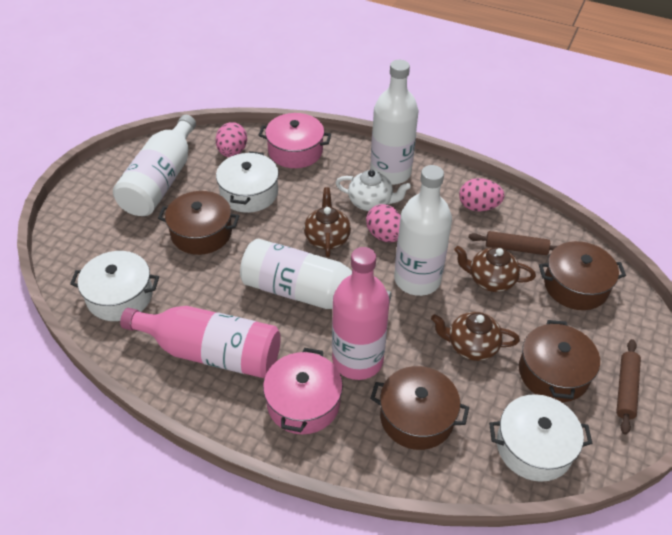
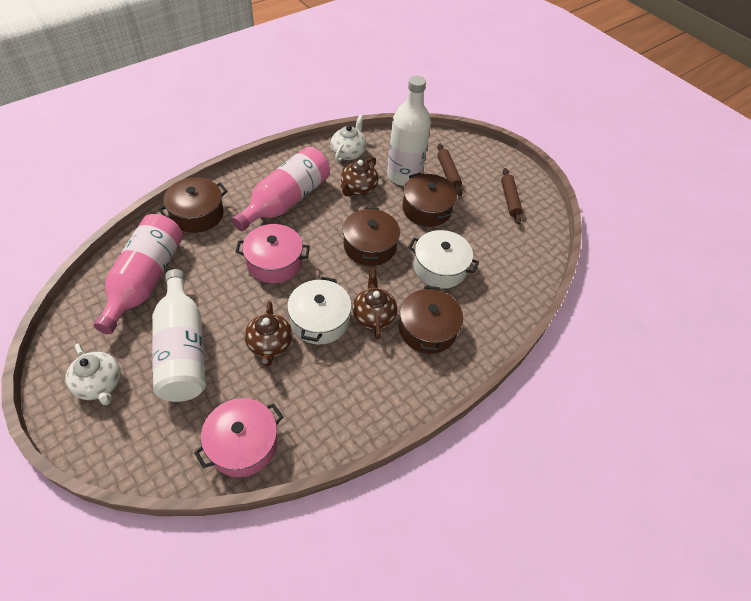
pink egg: [216,122,247,157] [366,204,401,242] [459,178,505,211] = 3 -> none = 0
white bottle: [113,115,196,216] [240,239,392,309] [370,60,419,185] [394,165,452,296] = 4 -> [152,269,206,402] [387,76,431,186] = 2
white pot: [70,251,159,321] [216,151,279,213] [489,394,593,482] = 3 -> [287,277,352,345] [408,230,479,289] = 2
white teapot: [336,170,411,211] = 1 -> [66,343,121,405] [330,115,366,163] = 2

